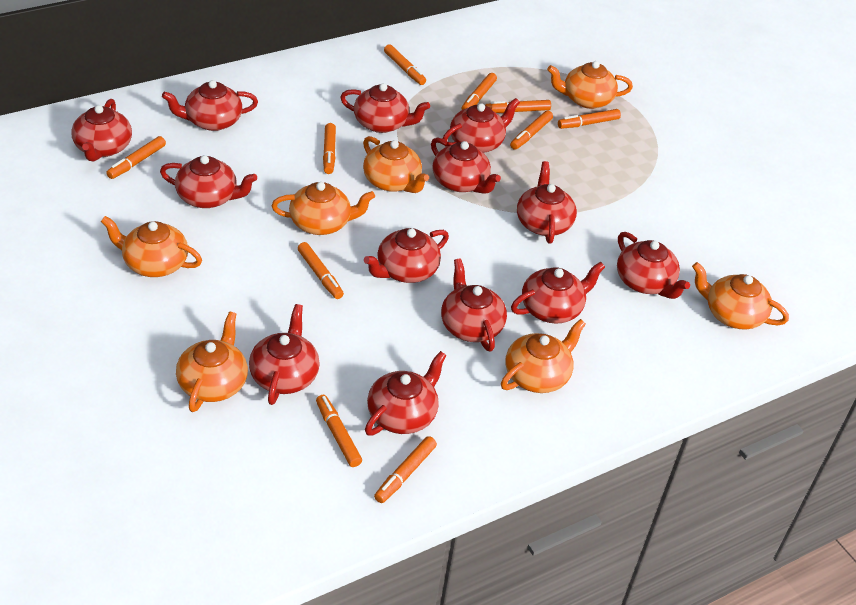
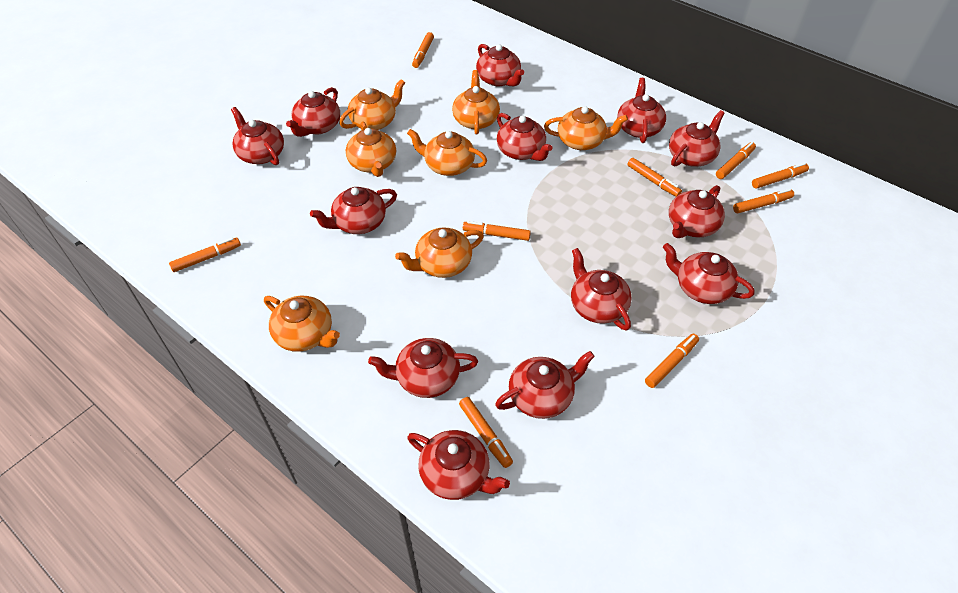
orange marker: [106,136,166,179] [298,242,344,299] [316,395,362,467] [323,123,336,174] [374,436,437,503] [384,44,426,85] [462,73,497,110] [485,100,551,113] [510,110,553,150] [558,109,621,129] = 10 -> [169,238,241,272] [412,32,434,68] [459,397,513,468] [463,221,531,241] [627,158,682,196] [645,334,699,388] [716,142,756,179] [733,189,794,213] [752,163,809,189] = 9

